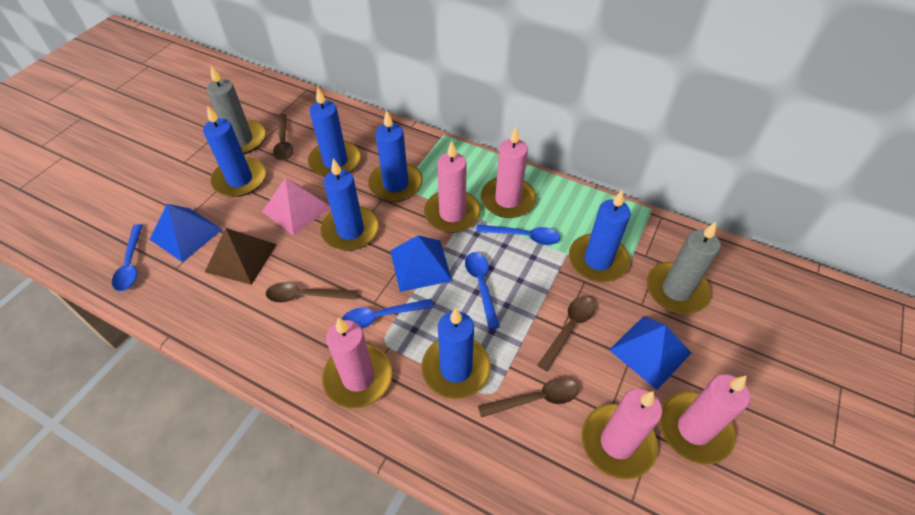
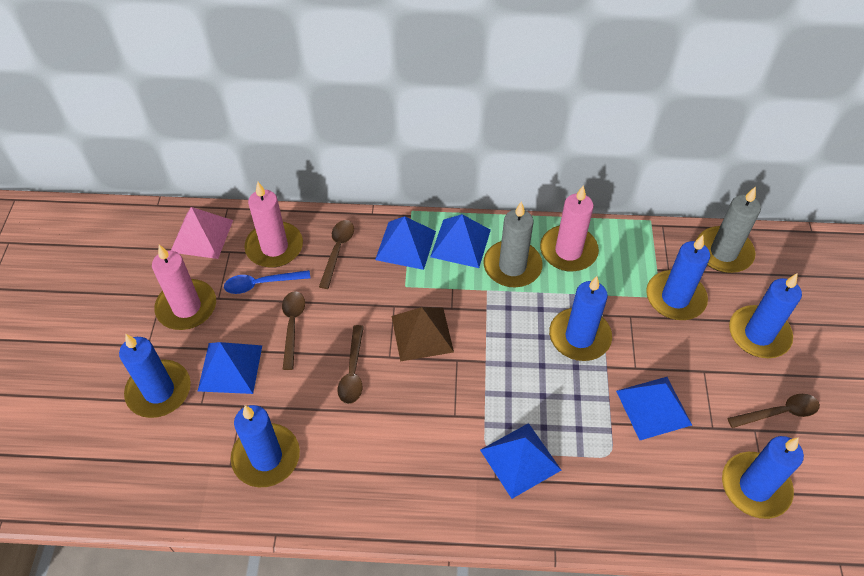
blue pyramid: [149,204,223,263] [390,235,452,292] [609,316,691,390] = 3 -> [198,342,262,394] [375,216,436,270] [430,214,491,268] [480,423,561,499] [616,377,692,440] = 5
blue spoon: [112,224,143,291] [342,299,434,329] [465,252,500,329] [476,224,560,245] = 4 -> [224,270,311,294] = 1
pink candle: [322,317,393,408] [424,141,481,233] [481,127,536,218] [582,389,662,479] [659,374,750,464] = 5 -> [152,245,216,330] [244,182,303,268] [540,185,599,272] = 3

